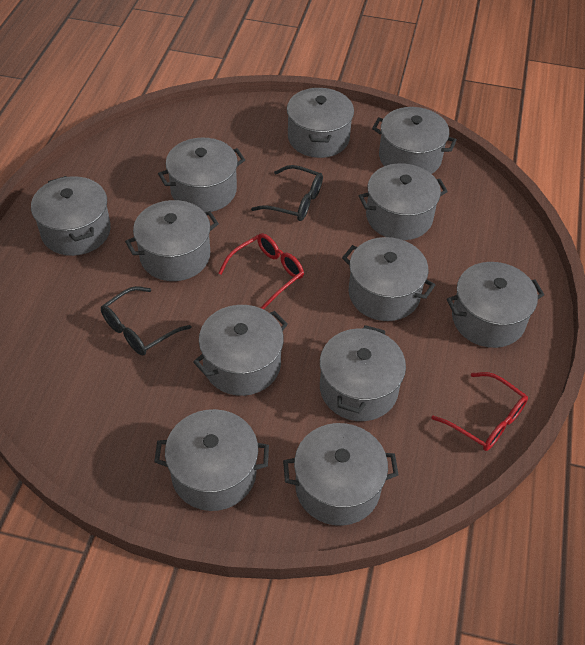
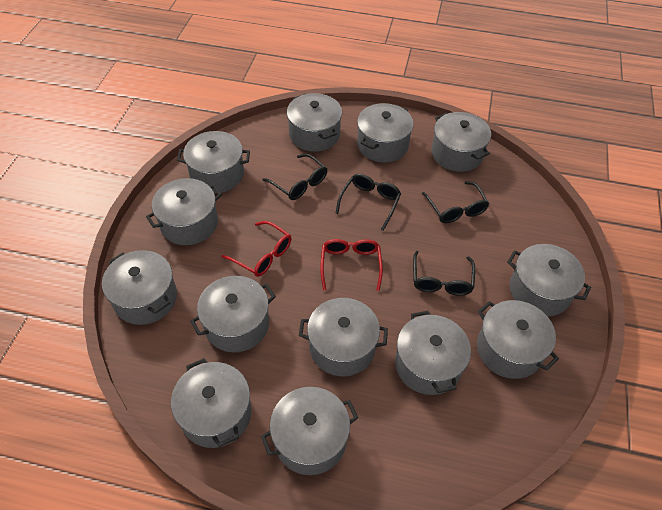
black glasses: [101,286,191,355] [251,165,323,221] = 2 -> [262,154,327,200] [335,174,401,231] [413,251,475,296] [422,181,489,223] = 4
grey pot: [31,176,111,256] [125,200,219,281] [154,409,269,511] [158,138,245,212] [193,305,288,396] [283,423,399,526] [287,88,354,158] [320,325,406,421] [342,237,435,321] [359,163,448,240] [372,107,457,174] [447,262,544,348] = 12 -> [102,250,177,325] [146,178,222,245] [171,358,252,448] [177,131,250,193] [190,276,276,352] [261,387,358,475] [287,93,342,152] [299,298,388,376] [357,103,414,162] [395,311,471,395] [431,112,491,172] [477,300,559,379] [507,244,591,317] = 13

